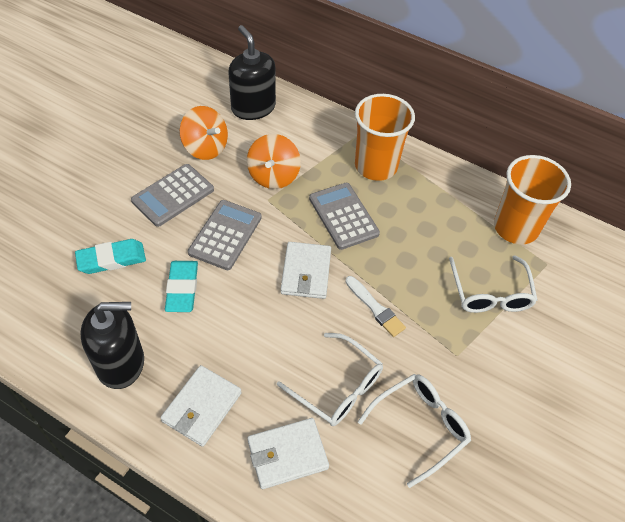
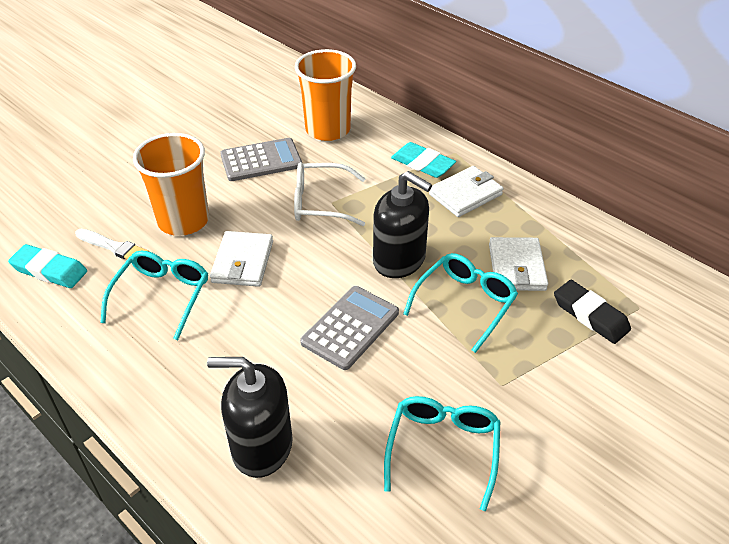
black eraser: none = 0 -> [554,280,631,344] = 1
grey calculator: [131,164,214,227] [188,200,262,270] [309,183,380,250] = 3 -> [220,138,302,181] [300,286,399,370] = 2
orange spinning top: [180,106,228,160] [247,134,301,189] = 2 -> none = 0
turquoise glasses: none = 0 -> [100,251,208,340] [384,396,501,511] [403,253,518,353] = 3
white glasses: [277,333,383,426] [358,374,471,488] [449,255,538,313] = 3 -> [294,162,365,226] = 1

